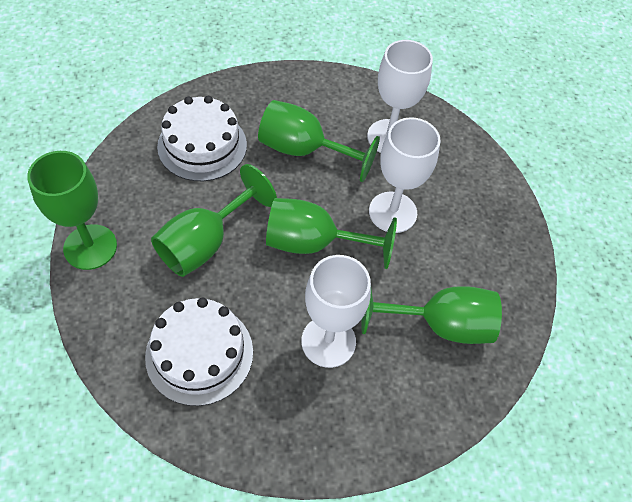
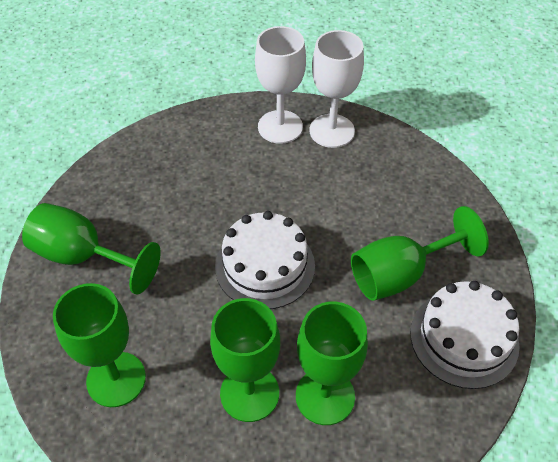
white goblet: [301,255,371,368] [367,40,433,153] [369,117,440,233] = 3 -> [255,26,306,144] [309,30,364,148] = 2

